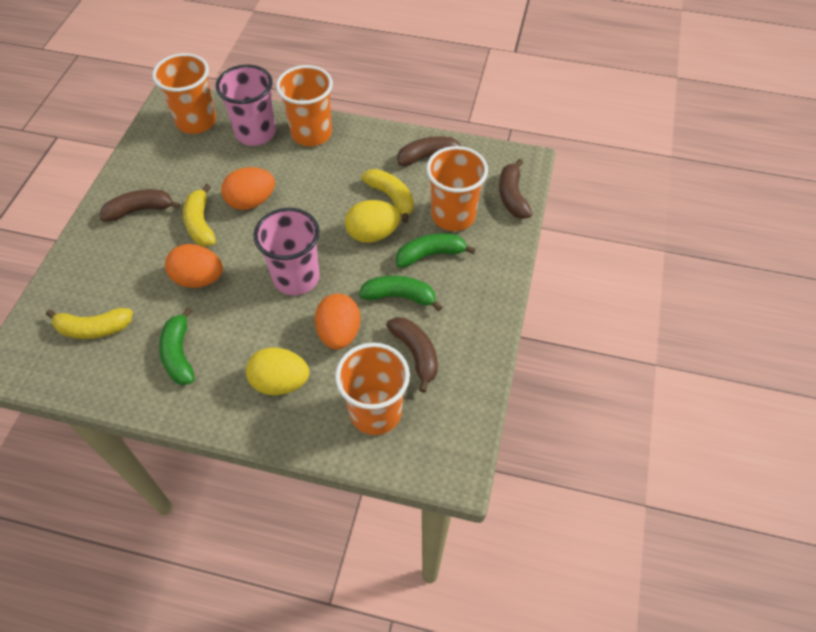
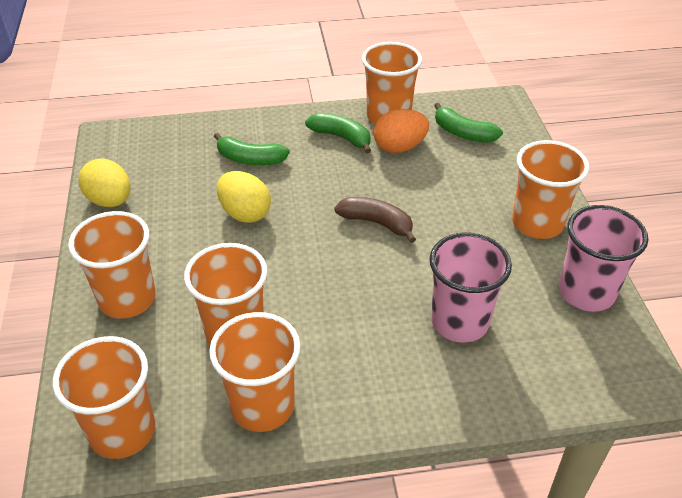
brown banana: [100,189,180,222] [386,317,438,393] [397,136,461,166] [499,159,532,219] = 4 -> [335,197,416,243] = 1
orange cup: [152,53,216,134] [276,65,333,146] [335,343,410,435] [426,146,488,231] = 4 -> [53,336,155,459] [68,211,156,319] [184,243,267,345] [209,312,300,432] [362,42,422,124] [512,140,589,239] = 6
orange egg: [165,244,223,288] [221,167,275,210] [315,293,360,350] = 3 -> [374,109,429,153] = 1
yellow banana: [46,308,133,339] [183,184,216,247] [361,169,414,223] = 3 -> none = 0

